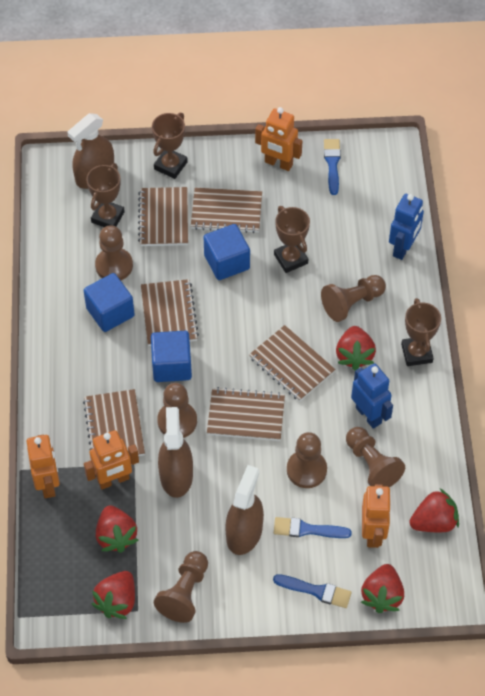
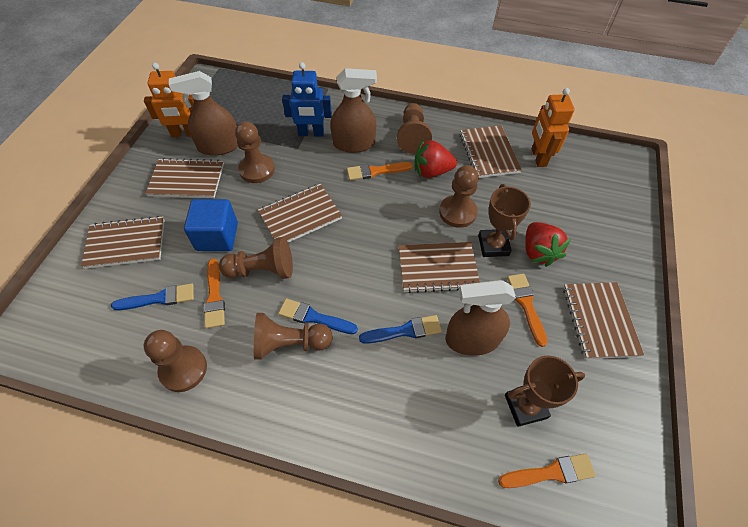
blue cube: [84,273,135,332] [151,331,192,382] [204,224,250,280] = 3 -> [184,199,238,251] = 1
blue robot: [351,363,393,429] [389,194,424,260] = 2 -> [282,62,332,137] = 1
brown trophy: [86,163,125,227] [152,113,188,179] [274,206,310,273] [401,298,441,366] = 4 -> [478,184,531,257] [505,356,585,427] = 2
orange brush: none = 0 -> [204,258,225,328] [347,162,413,180] [498,453,596,488] [507,274,548,347] = 4
orange robot: [27,435,60,498] [84,430,139,489] [255,107,302,171] [362,484,392,548] = 4 -> [144,63,194,137] [531,88,575,167] = 2
red strawberry: [92,571,135,619] [96,506,138,553] [336,326,376,371] [361,564,404,613] [410,488,459,532] = 5 -> [414,139,457,178] [525,222,571,267] = 2

